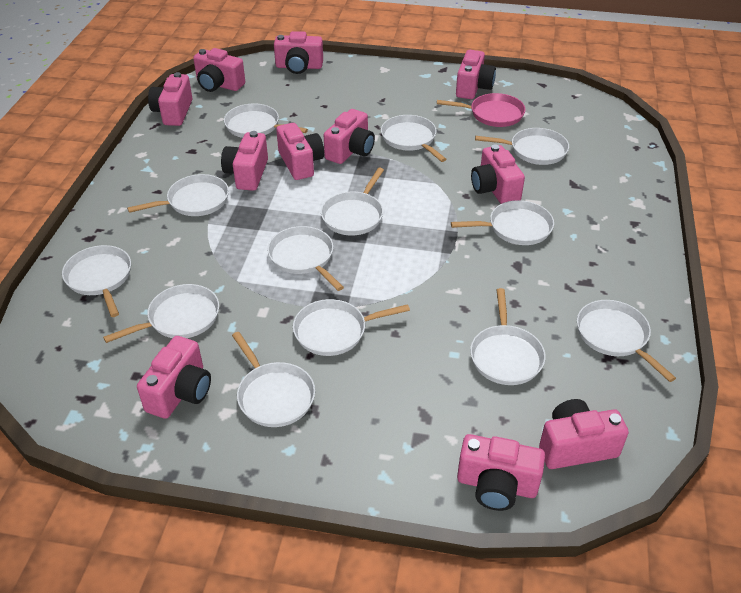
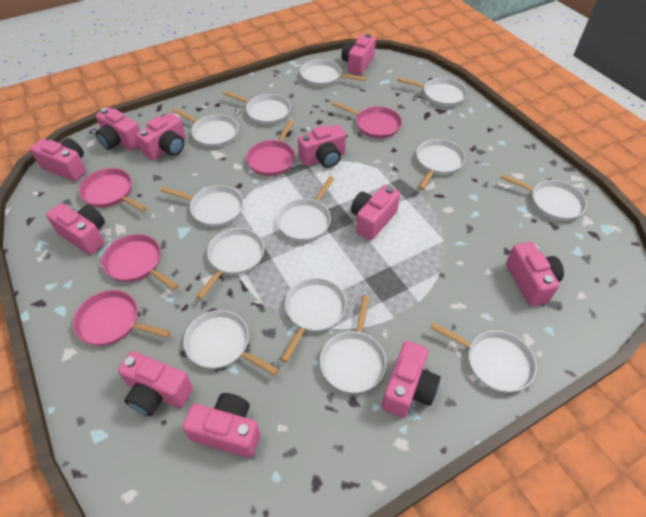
pink pan: [437,93,526,127] = 1 -> [73,290,171,346] [79,168,147,212] [102,234,179,290] [246,119,295,176] [331,101,402,138] = 5

